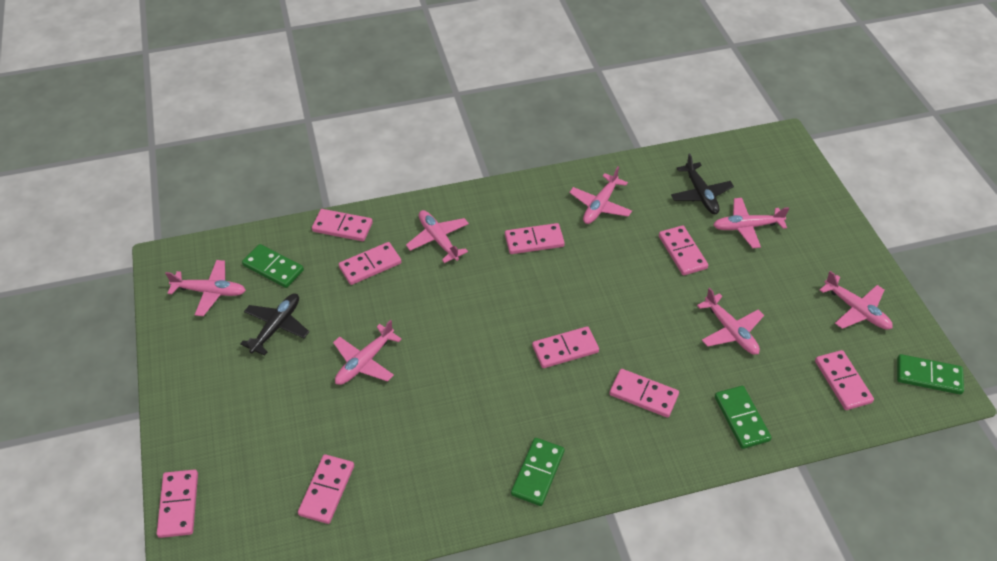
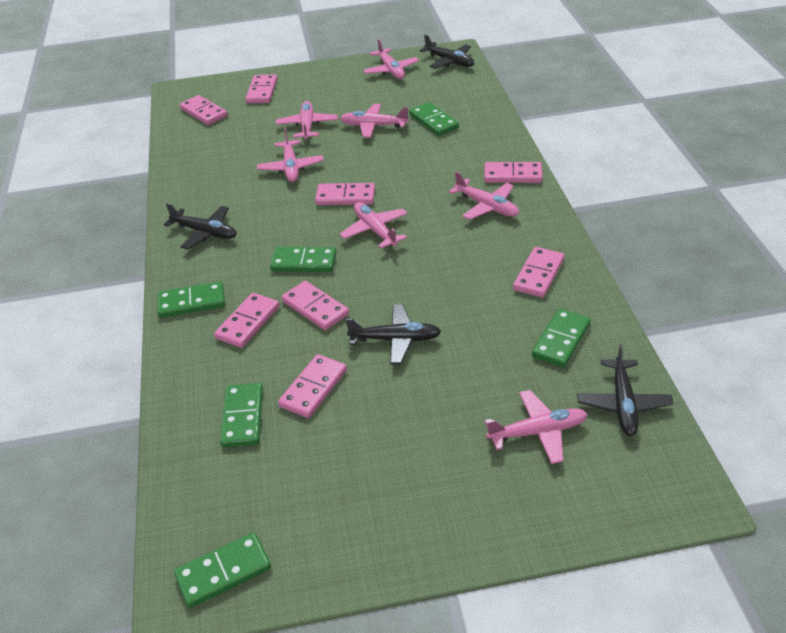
black plane: [240,294,309,356] [671,154,734,214] = 2 -> [164,203,237,250] [346,304,441,364] [419,34,474,69] [577,344,673,436] = 4
green domino: [242,244,304,288] [511,438,565,506] [715,386,772,449] [897,354,964,395] = 4 -> [157,282,225,318] [174,533,271,608] [220,383,263,447] [270,247,337,272] [409,102,459,136] [532,309,591,368] = 6
pink domino: [157,469,198,538] [298,454,354,524] [312,209,373,241] [339,242,402,285] [505,223,565,254] [532,326,599,368] [609,369,679,418] [659,225,708,275] [815,350,874,410] = 9 -> [180,95,227,125] [214,293,279,348] [246,75,277,103] [278,354,347,418] [282,281,349,330] [315,183,375,205] [484,162,543,183] [513,247,564,298] = 8

